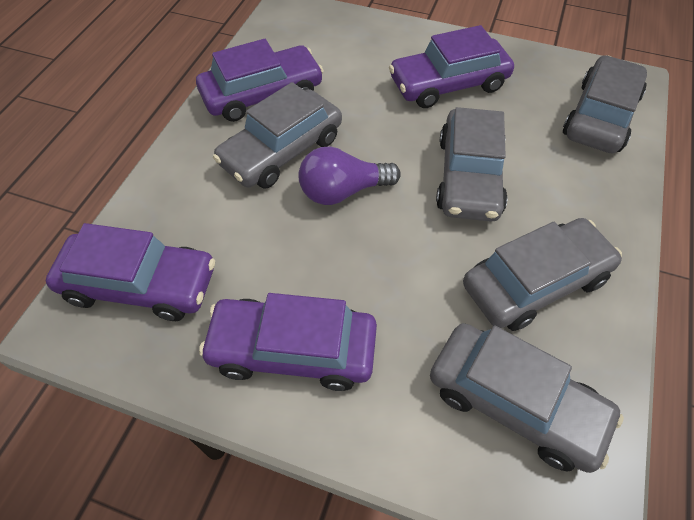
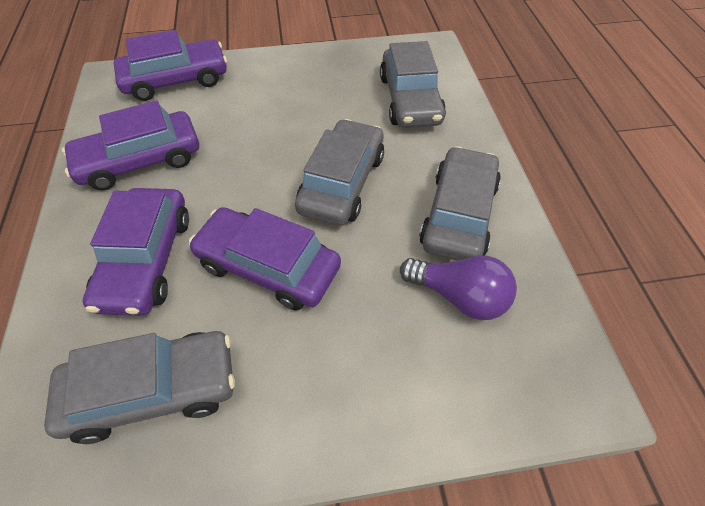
grey car: [213,82,342,189] [430,323,624,473] [436,107,508,222] [463,218,622,331] [563,55,647,153] = 5 -> [44,331,235,444] [295,119,384,226] [380,41,446,128] [419,146,501,261] = 4

